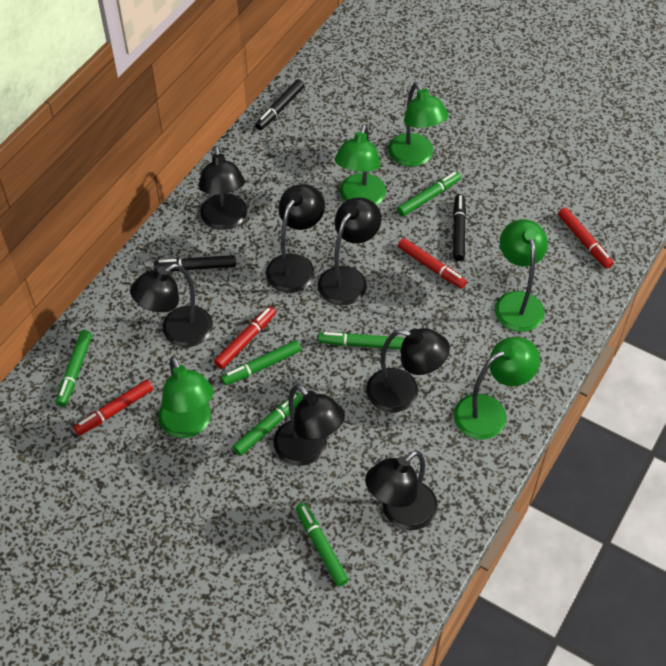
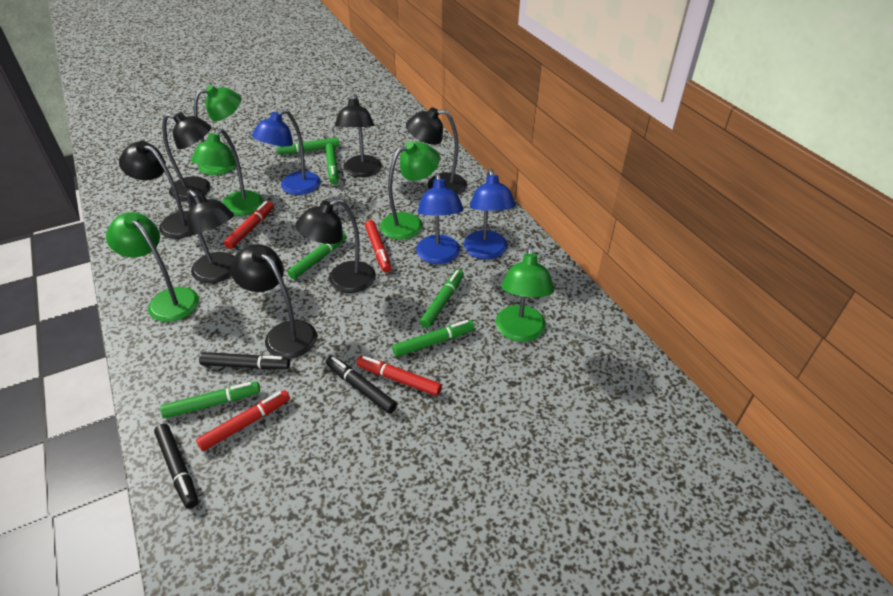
blue lamp: none = 0 -> [252,109,321,195] [416,173,464,264] [464,169,516,259] = 3

